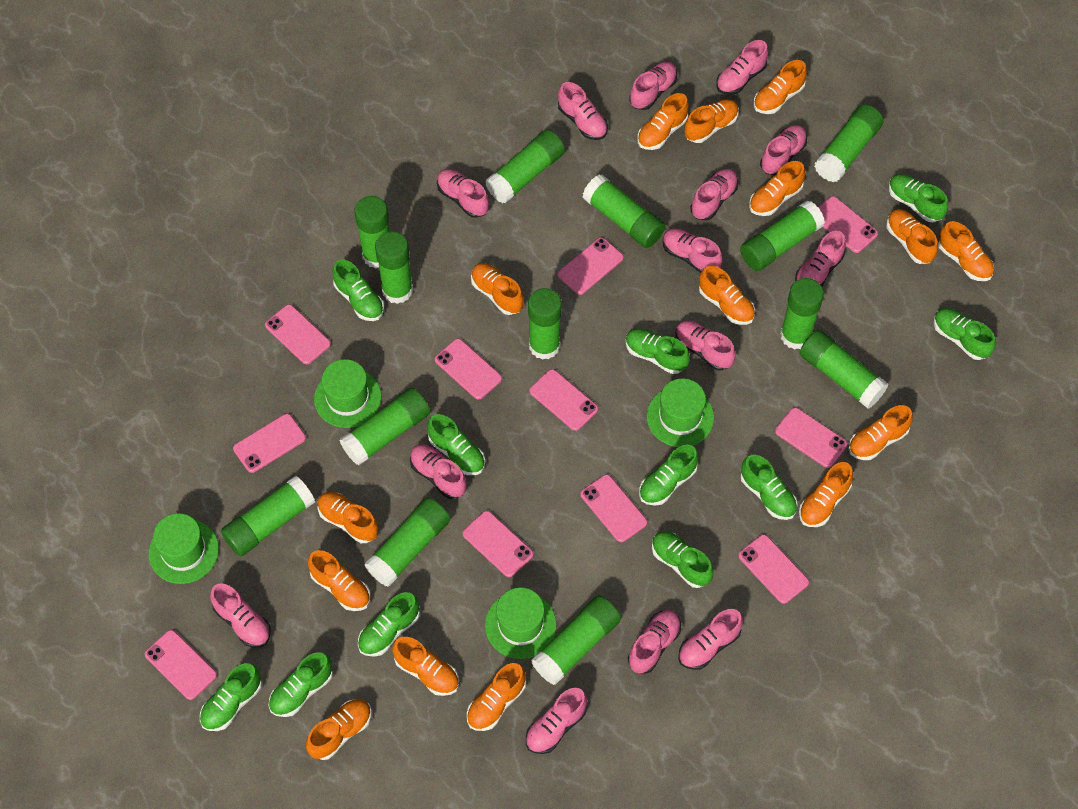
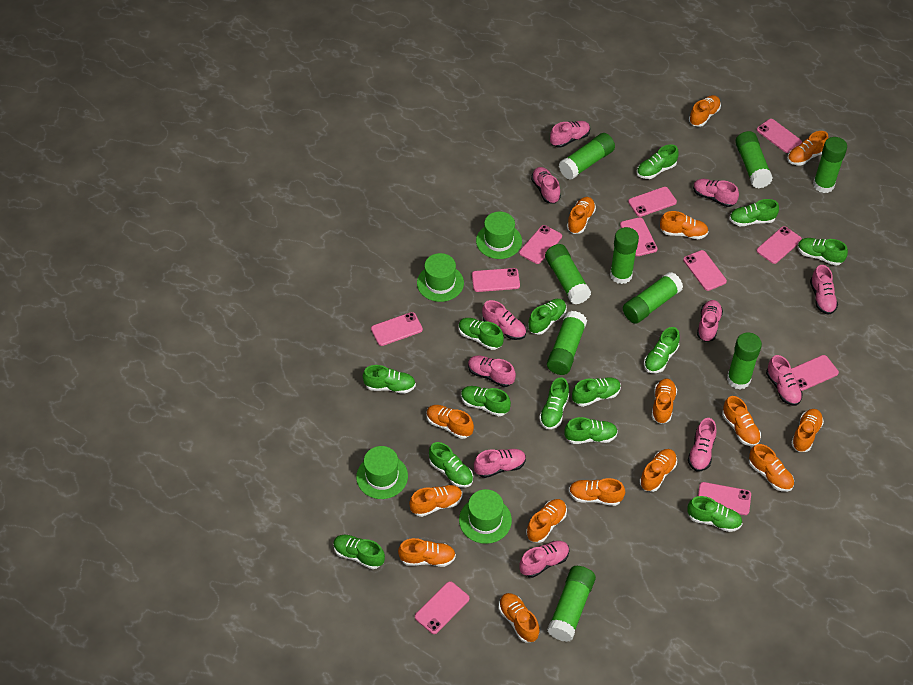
green glue stick: [221,476,315,557] [340,388,430,466] [354,196,389,269] [364,498,450,587] [375,232,413,304] [485,130,565,204] [528,288,562,360] [531,595,621,685] [582,174,665,248] [740,200,825,271] [780,278,824,350] [800,330,889,409] [814,104,883,182] = 13 -> [545,244,591,304] [547,311,587,375] [547,566,596,642] [559,133,615,180] [610,227,639,284] [623,272,683,324] [727,333,762,389] [735,131,773,188] [813,137,847,193] = 9
green shoe: [200,663,262,731] [268,652,333,717] [332,260,384,321] [358,592,419,657] [427,414,485,475] [625,329,690,374] [639,445,698,506] [652,531,713,588] [741,455,798,520] [889,174,948,222] [934,308,996,360] = 11 -> [333,535,385,569] [363,365,416,394] [429,442,473,488] [459,318,504,350] [461,386,511,416] [528,299,567,335] [539,377,569,429] [564,417,618,444] [572,377,621,407] [637,144,679,179] [644,327,680,373] [687,496,742,532] [729,199,779,226] [798,238,848,266] = 14
pink shoe: [210,583,271,647] [410,444,467,499] [437,169,489,218] [526,688,587,754] [558,82,608,140] [628,610,681,674] [630,62,677,110] [663,228,722,273] [675,320,736,371] [678,609,743,670] [691,169,738,220] [716,40,768,95] [760,125,807,175] [795,231,846,287] = 14 -> [468,355,516,387] [474,449,526,478] [482,300,526,340] [519,541,569,578] [531,167,561,204] [550,121,590,148] [688,418,717,471] [693,179,739,207] [697,300,723,342] [766,355,803,406] [810,265,838,315] = 11

